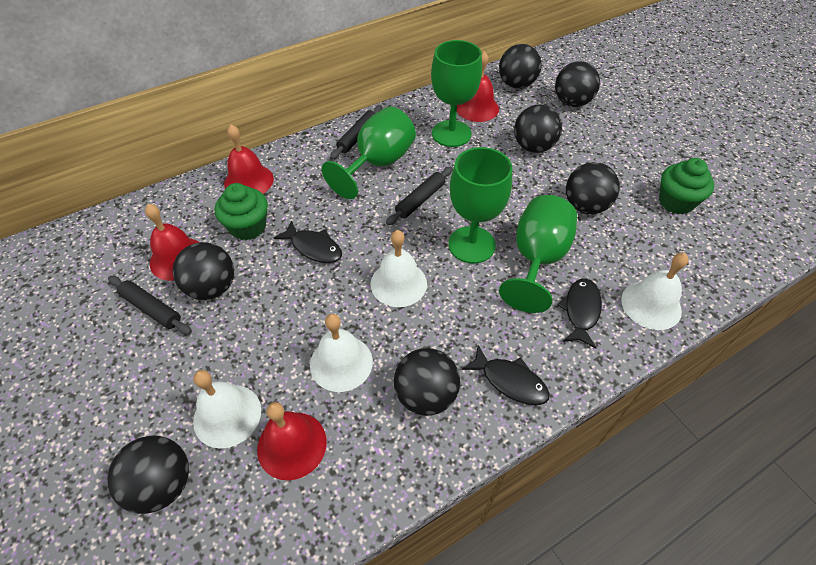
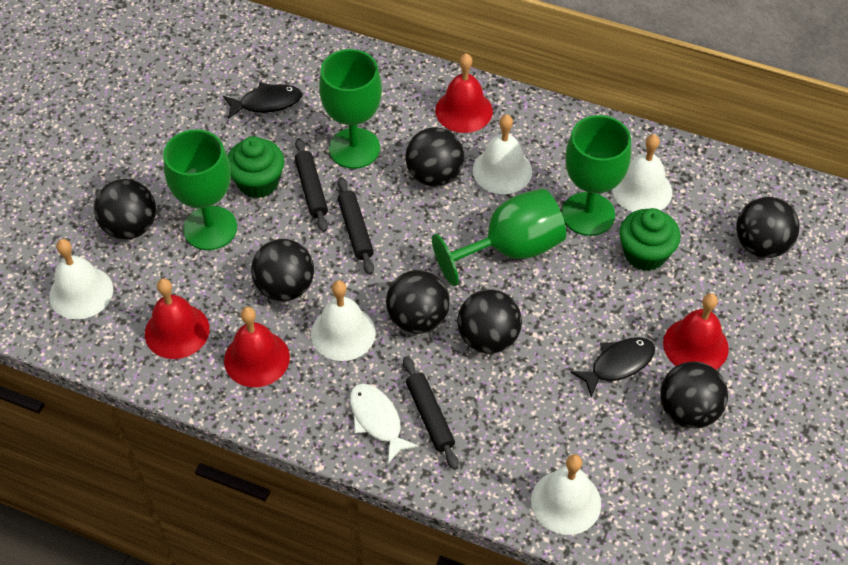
black fish: [274,220,342,263] [462,345,550,405] [557,278,602,349] = 3 -> [223,83,302,119] [570,337,655,397] = 2
white bell: [193,370,261,449] [310,314,373,392] [370,230,427,307] [621,253,689,330] = 4 -> [49,239,113,319] [311,281,376,361] [473,114,532,194] [531,454,601,535] [612,134,672,212] = 5
white fish: none = 0 -> [350,383,419,464] = 1

